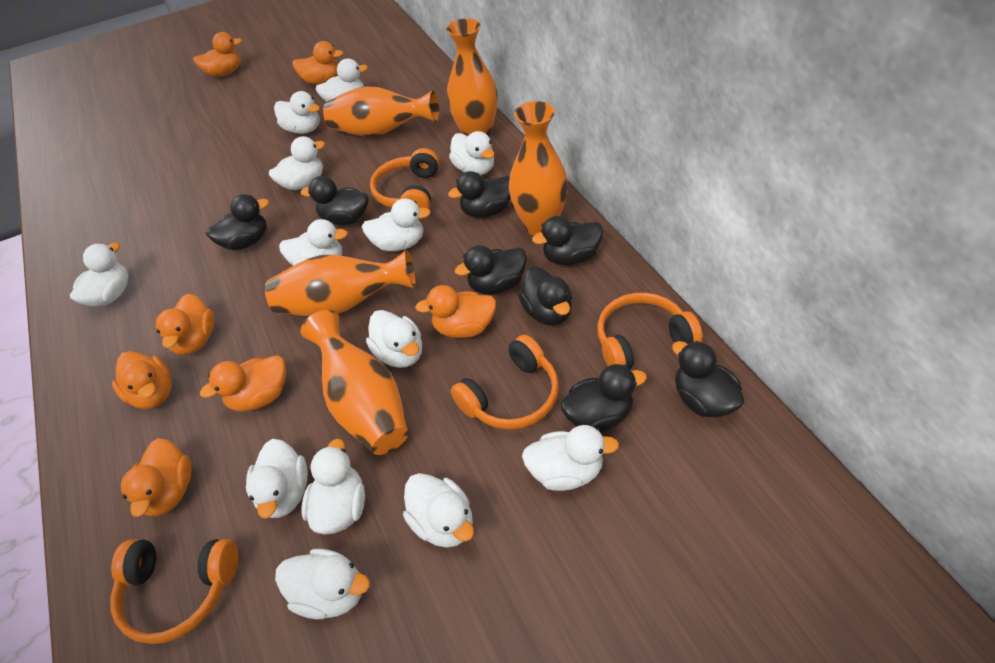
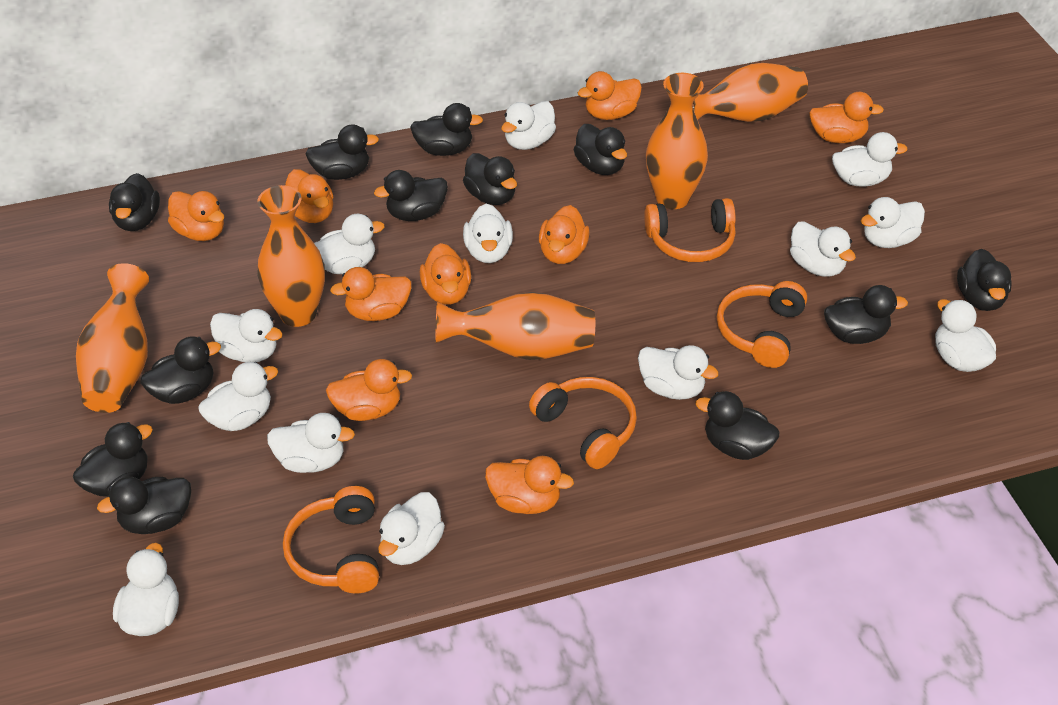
black duck: [206,194,269,251] [301,176,368,225] [448,171,511,218] [455,245,527,295] [518,267,572,326] [532,216,603,266] [560,364,647,433] [672,341,744,418] = 8 -> [73,422,153,497] [97,477,191,534] [109,173,160,231] [141,337,221,404] [305,125,379,180] [374,170,448,221] [410,103,483,156] [463,153,517,205] [573,124,627,175] [696,391,779,460] [824,285,908,344] [957,249,1012,311] = 12
orange duck: [112,351,172,409] [121,438,191,517] [155,294,214,355] [193,32,242,77] [200,355,286,411] [293,41,343,85] [415,285,497,338] = 7 -> [168,191,224,241] [285,169,334,223] [326,359,412,421] [330,267,411,321] [420,243,471,305] [485,456,574,514] [539,205,590,264] [578,71,642,120] [809,92,884,143] = 9

